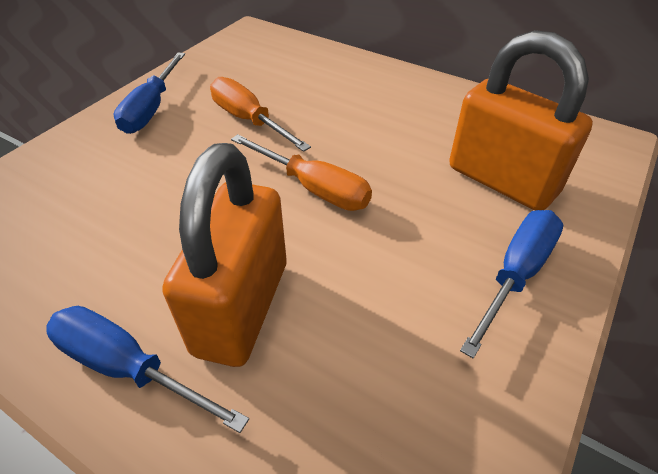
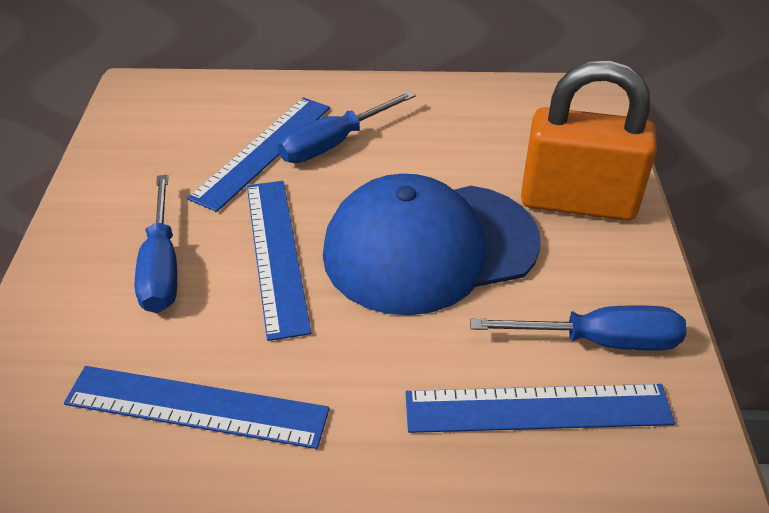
blue cap: none = 0 -> [323,174,541,315] = 1
blue ruler: none = 0 -> [64,366,330,449] [188,97,330,212] [247,181,311,341] [406,384,675,433] = 4
orange padlock: [162,143,286,367] [449,30,593,210] = 2 -> [521,60,657,221] = 1
orange screwdriver: [210,77,311,152] [231,134,372,211] = 2 -> none = 0

